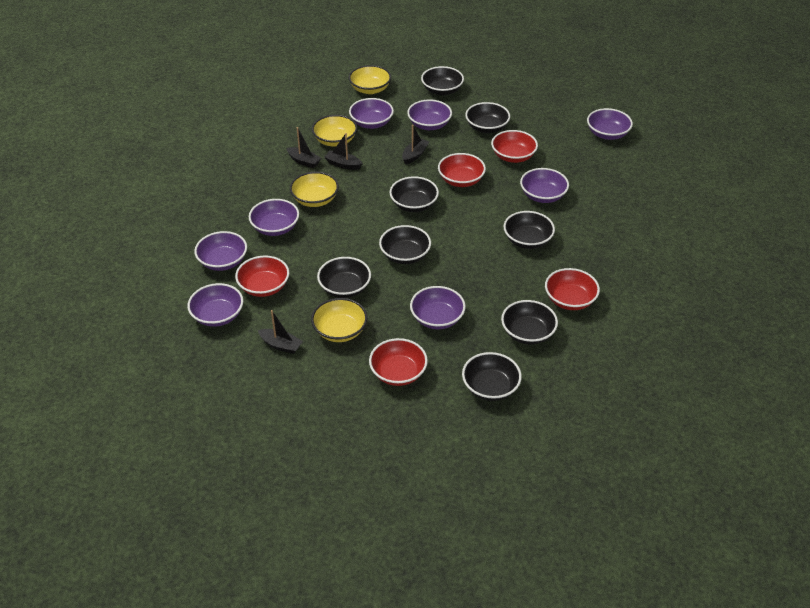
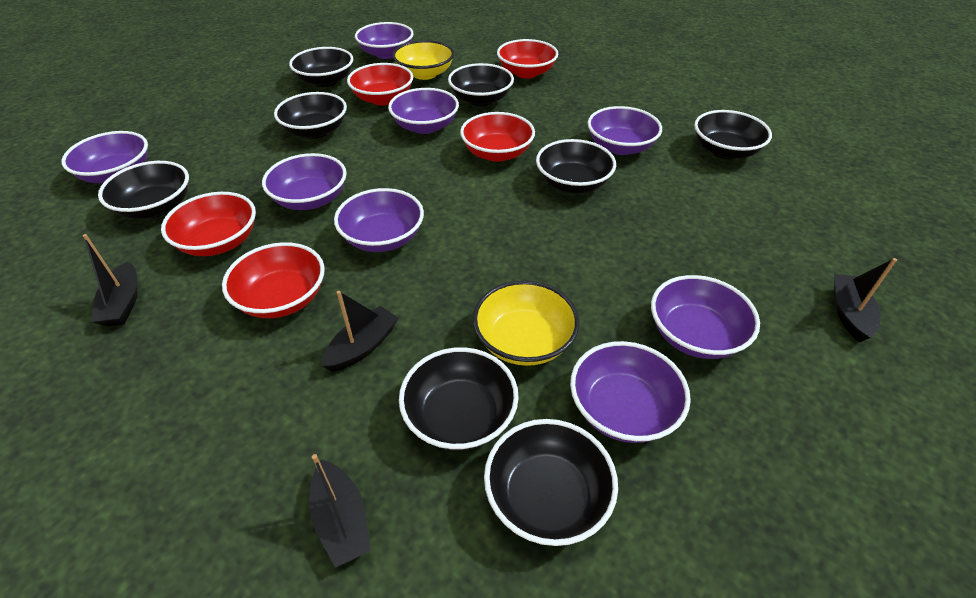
yellow bowl: [290,172,339,207] [311,298,367,342] [312,115,357,146] [349,65,391,94] = 4 -> [393,40,454,80] [473,280,579,366] = 2

